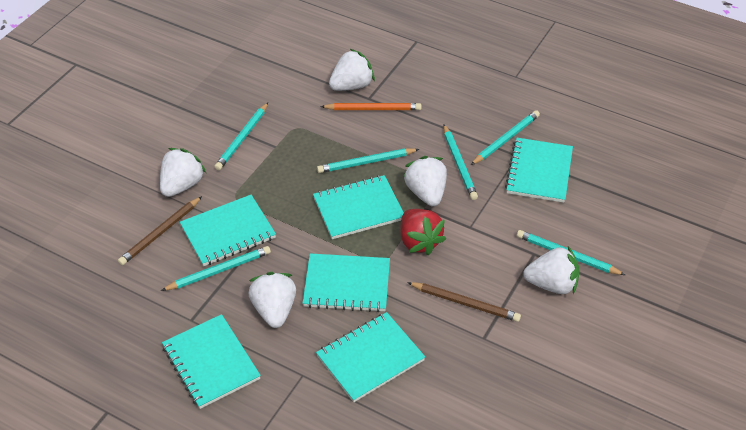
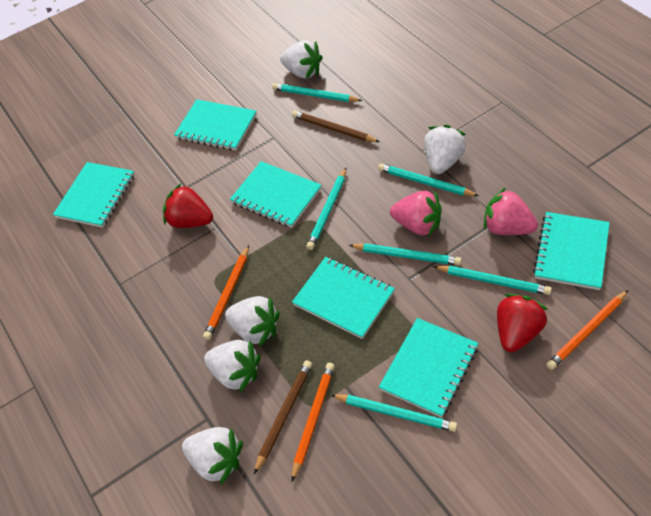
orange pencil: [320,103,422,110] = 1 -> [203,245,249,340] [292,363,335,481] [546,290,628,370] = 3
pink strawberry: none = 0 -> [390,191,442,236] [484,187,538,235] = 2
red strawberry: [400,209,446,255] = 1 -> [163,184,213,228] [497,294,548,352] = 2

